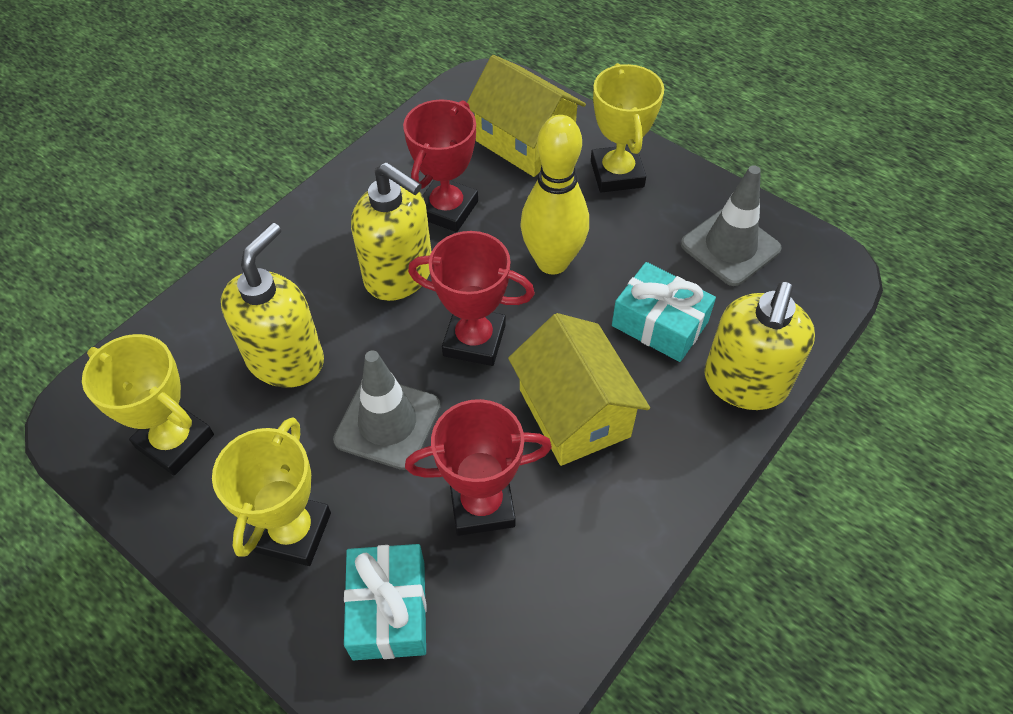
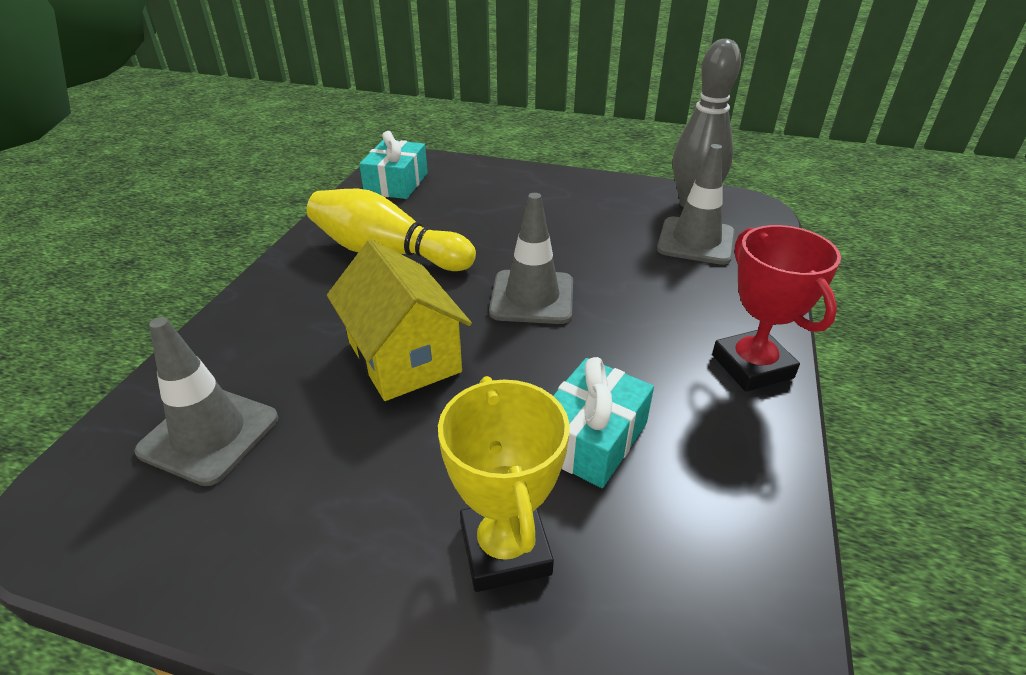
grey bowling pin: none = 0 -> [673,39,741,207] = 1
grey traffic cone: [333,350,441,470] [681,165,782,286] = 2 -> [134,317,278,486] [489,193,573,324] [657,144,735,265] = 3
red trophy: [403,99,478,232] [405,399,552,536] [408,231,535,366] = 3 -> [712,225,841,392] = 1
yellow house: [467,55,586,177] [508,313,650,466] = 2 -> [327,239,472,401] = 1
yellow soap dispenser: [221,223,324,388] [351,162,431,301] [704,281,815,410] = 3 -> none = 0
yellow trophy: [82,334,214,475] [212,417,331,566] [591,63,664,193] = 3 -> [438,376,570,592] = 1

